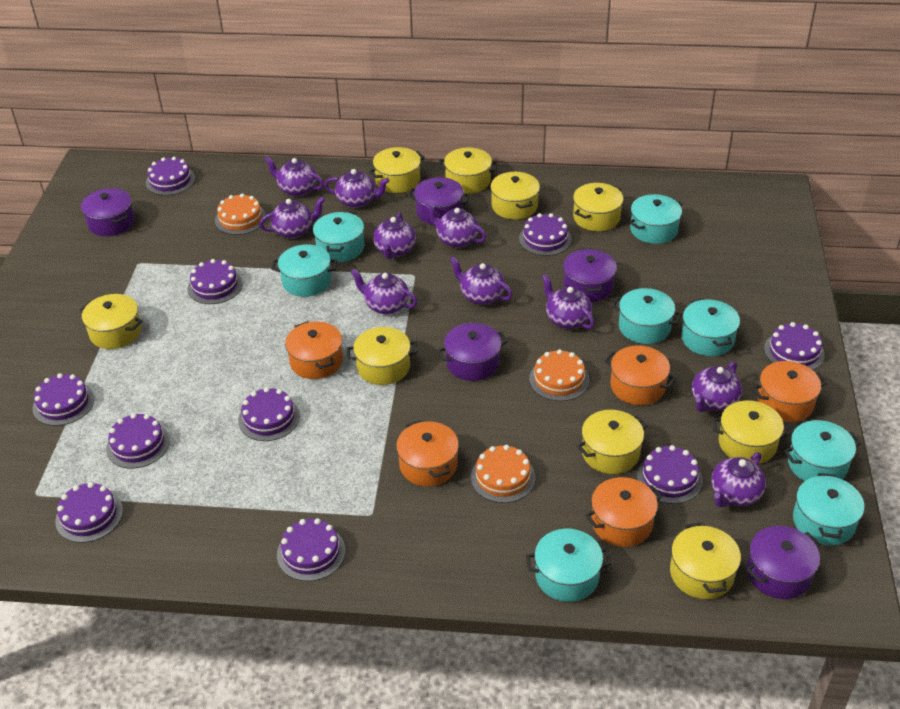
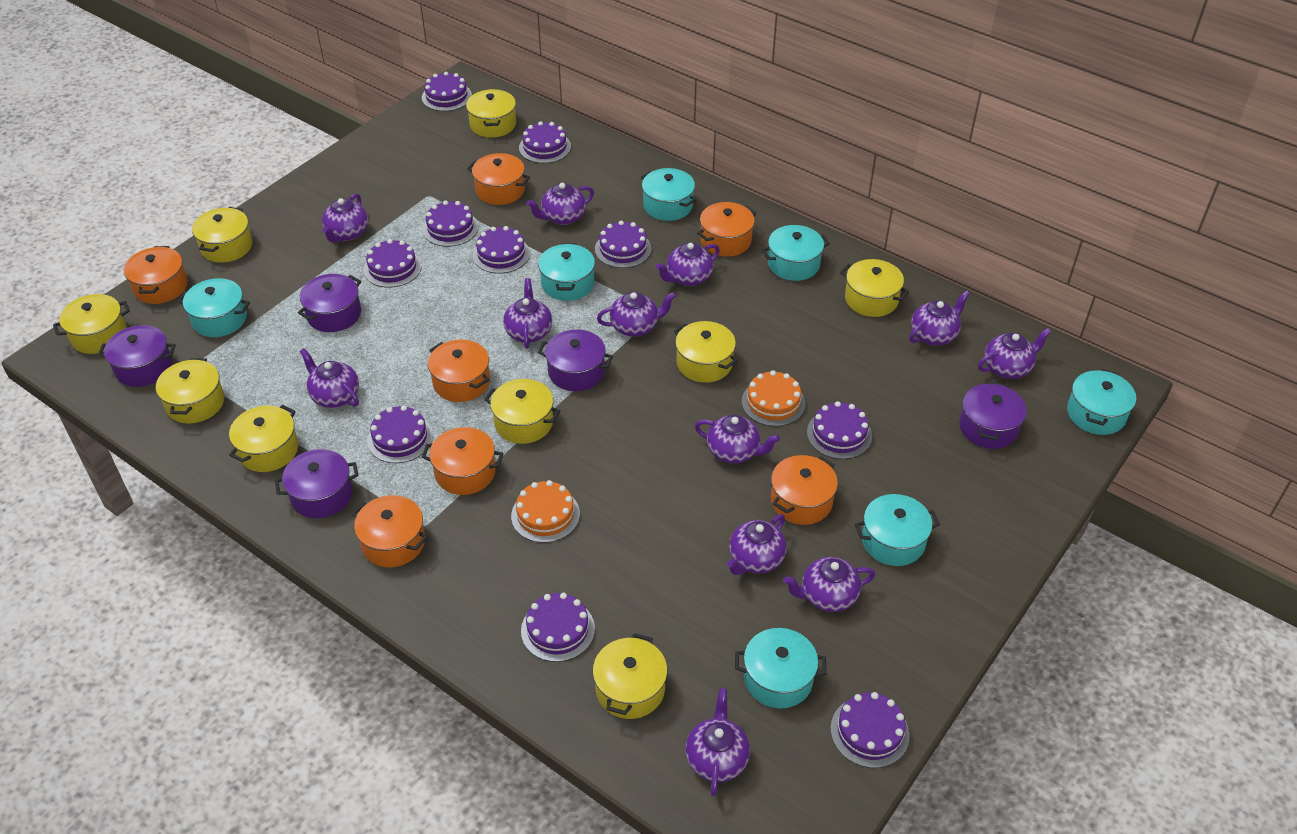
orange cake: [215,193,266,235] [471,445,535,503] [529,349,589,401] = 3 -> [511,480,580,543] [742,370,805,426] = 2
orange pot: [285,321,343,379] [396,420,459,487] [585,477,662,547] [605,345,676,405] [753,361,827,422] = 5 -> [124,246,188,304] [352,495,428,567] [422,427,503,495] [428,339,490,402] [467,153,530,205] [697,202,757,256] [771,455,838,525] = 7
purple teapot: [259,196,325,238] [264,156,324,197] [325,169,389,208] [351,268,417,314] [373,212,416,259] [425,203,486,248] [449,257,512,305] [542,274,594,329] [692,362,742,412] [711,452,766,507] = 10 -> [300,348,359,408] [322,193,368,243] [503,278,552,349] [527,183,594,225] [597,292,676,337] [656,243,720,286] [685,688,750,796] [695,415,780,464] [727,514,787,575] [783,557,875,612] [909,290,970,346] [978,328,1052,379] = 12
turquoise pot: [272,244,337,297] [313,212,364,262] [526,529,611,602] [612,288,682,344] [629,194,683,244] [681,298,740,356] [784,420,861,481] [793,473,864,546] = 8 -> [178,278,250,337] [538,243,595,301] [641,168,696,221] [735,628,827,708] [762,225,830,281] [855,494,940,566] [1067,369,1136,435] = 7

